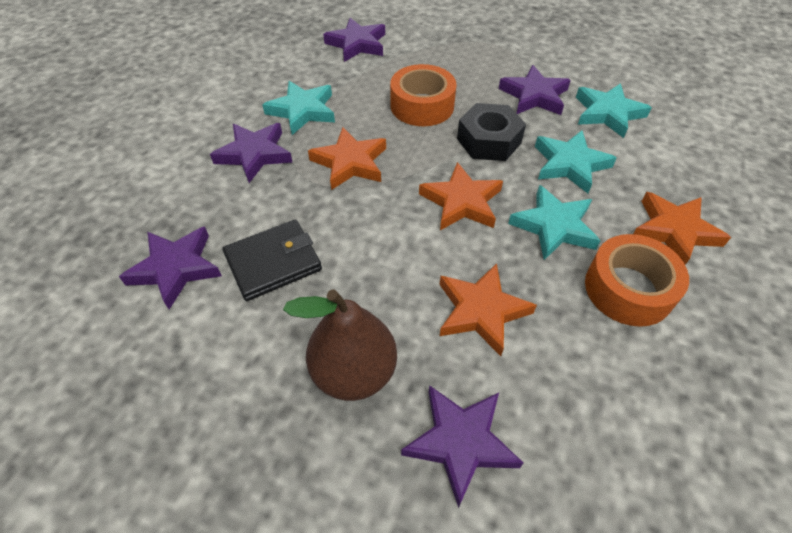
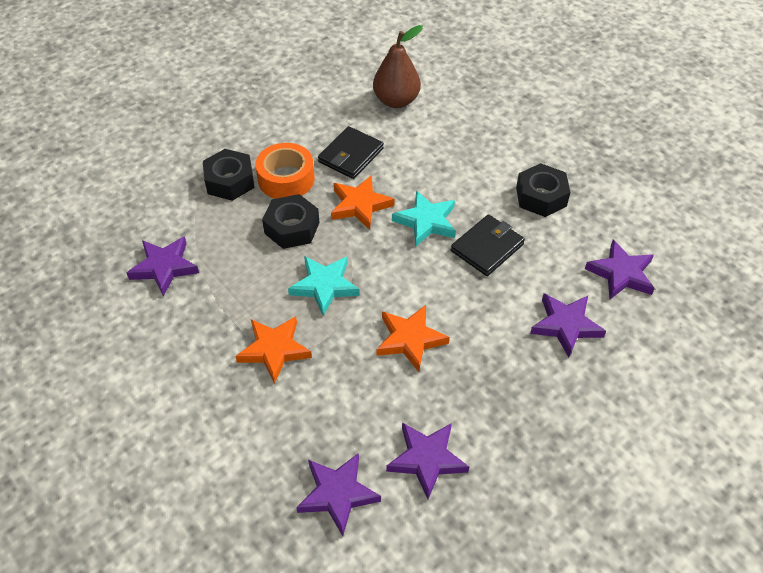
black nut: [457,103,526,161] = 1 -> [203,149,255,201] [262,194,320,249] [516,163,571,217] = 3
black wallet: [222,220,322,301] = 1 -> [318,126,384,179] [451,214,525,276] = 2
orange star: [308,127,386,190] [419,162,503,230] [439,263,537,356] [633,192,731,265] = 4 -> [235,316,312,384] [331,175,394,230] [376,305,450,372] = 3
orange tape: [390,64,456,126] [585,234,689,327] = 2 -> [255,143,315,199] = 1
turquoise star: [262,81,335,135] [508,185,600,260] [535,130,617,193] [576,83,652,138] = 4 -> [288,256,360,316] [392,190,456,246] = 2

